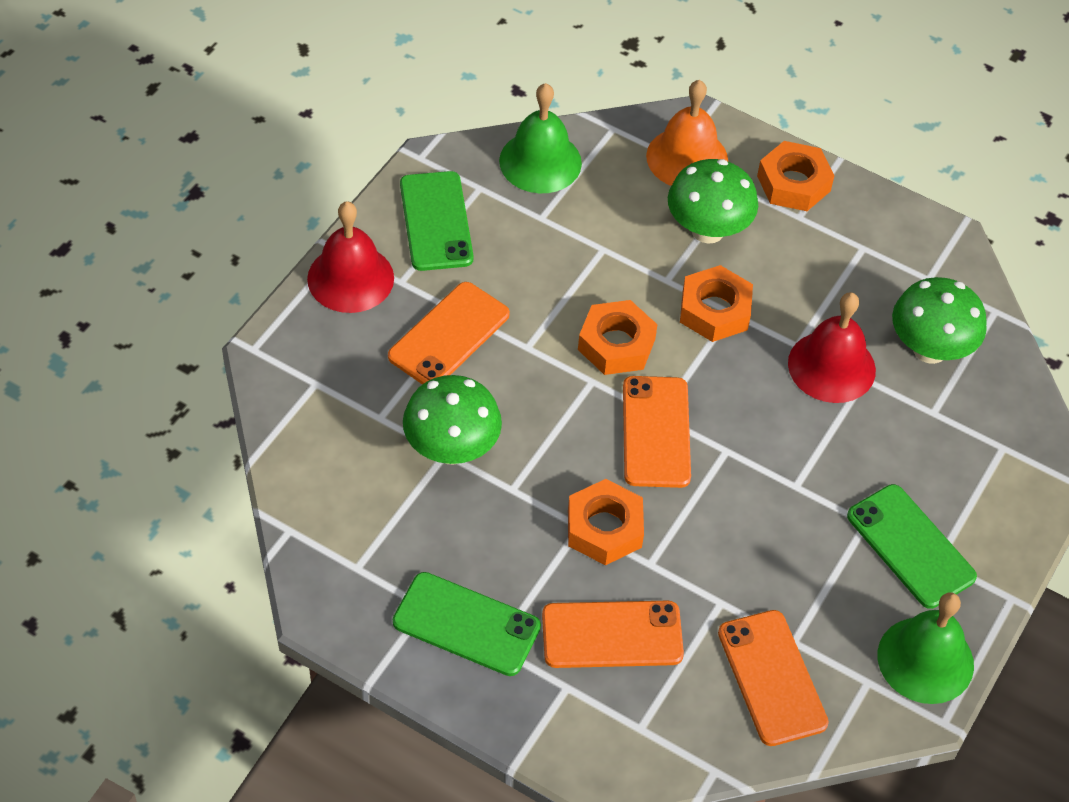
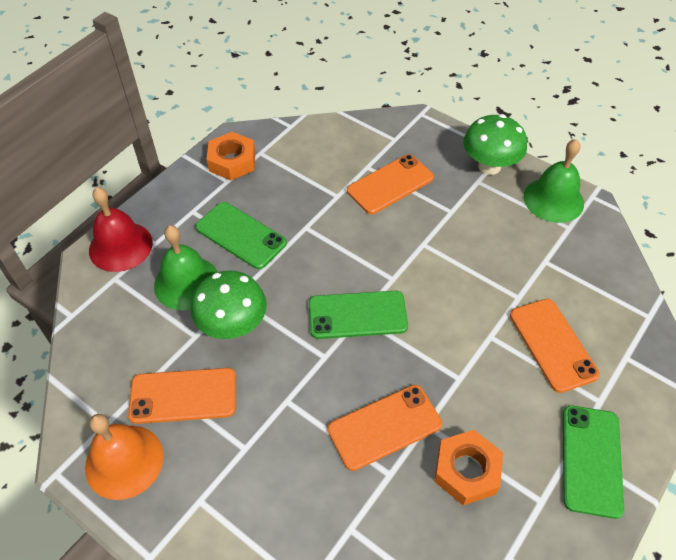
green mushroom: [403,375,502,464] [668,159,758,244] [892,277,987,364] = 3 -> [191,271,267,339] [463,114,527,175] = 2
orange nut: [568,479,644,565] [578,300,658,375] [680,265,753,342] [757,141,834,211] = 4 -> [207,132,255,180] [434,430,503,505] = 2
red bell: [307,201,394,313] [788,292,876,403] = 2 -> [89,187,153,272] = 1

